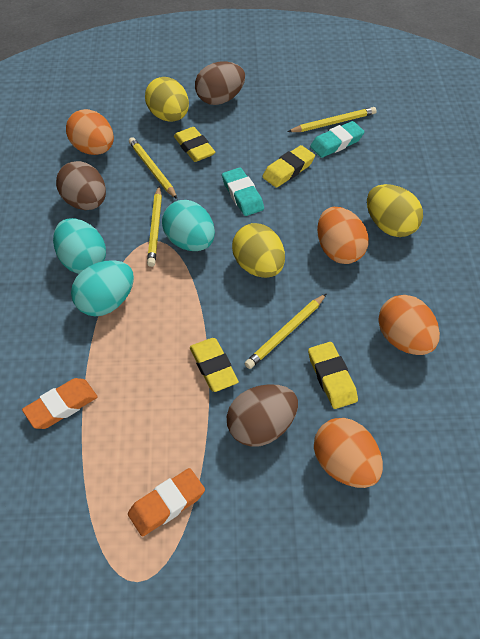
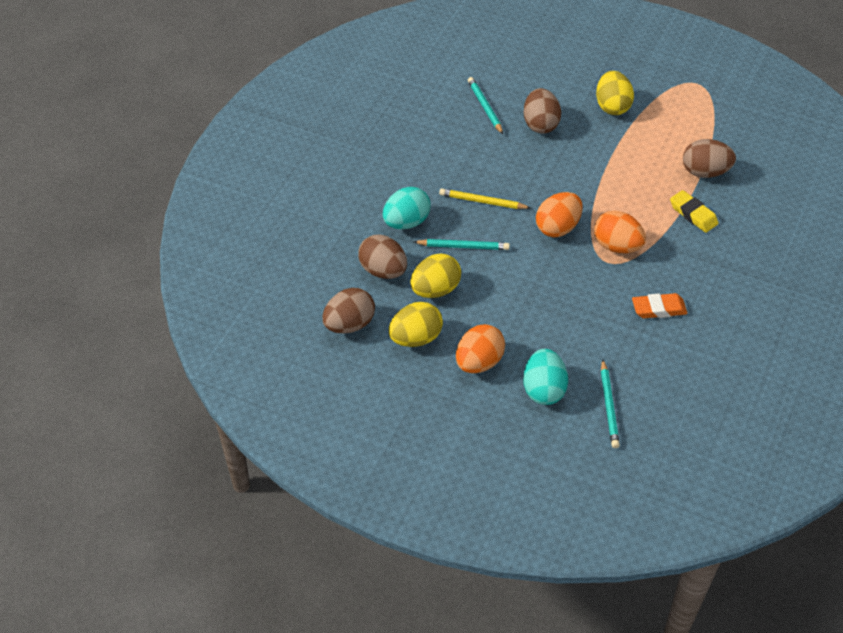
brown egg: [56,161,106,210] [195,62,245,105] [227,384,298,447] = 3 -> [322,288,375,333] [358,235,407,279] [524,88,561,134] [683,139,736,178] = 4
orange egg: [66,109,114,155] [314,418,383,488] [317,207,369,264] [378,295,440,355] = 4 -> [456,324,505,373] [536,192,583,237] [594,211,646,253] = 3
orange eraser: [22,378,98,429] [128,468,205,536] = 2 -> [632,293,687,318] = 1
turquoise egg: [53,218,106,274] [71,260,134,317] [162,200,215,251] = 3 -> [383,187,431,229] [523,349,568,405] = 2
turquoise eraser: [222,167,264,216] [310,121,365,158] = 2 -> none = 0
turquoise pencil: none = 0 -> [414,239,510,250] [468,77,503,134] [601,359,620,448] = 3
yellow eraser: [174,127,215,162] [190,338,239,392] [262,145,315,188] [308,342,358,409] = 4 -> [670,190,719,233] = 1
yellow pencil: [129,137,177,199] [147,186,162,267] [245,293,327,369] [287,107,376,132] = 4 -> [439,189,531,209] = 1

